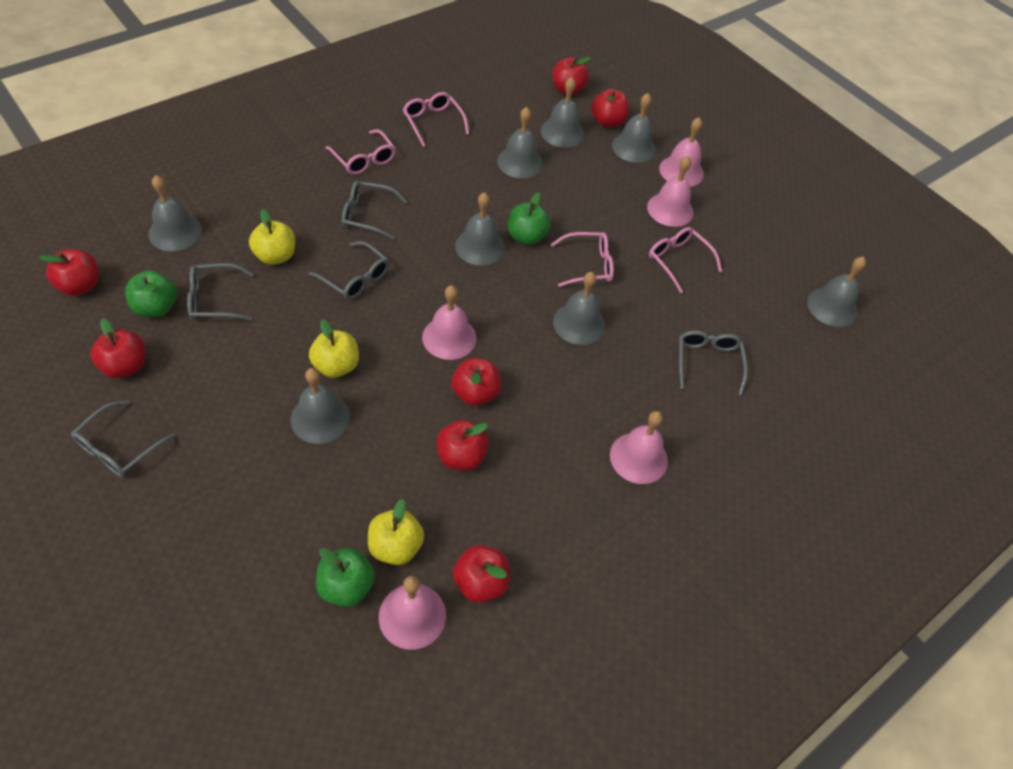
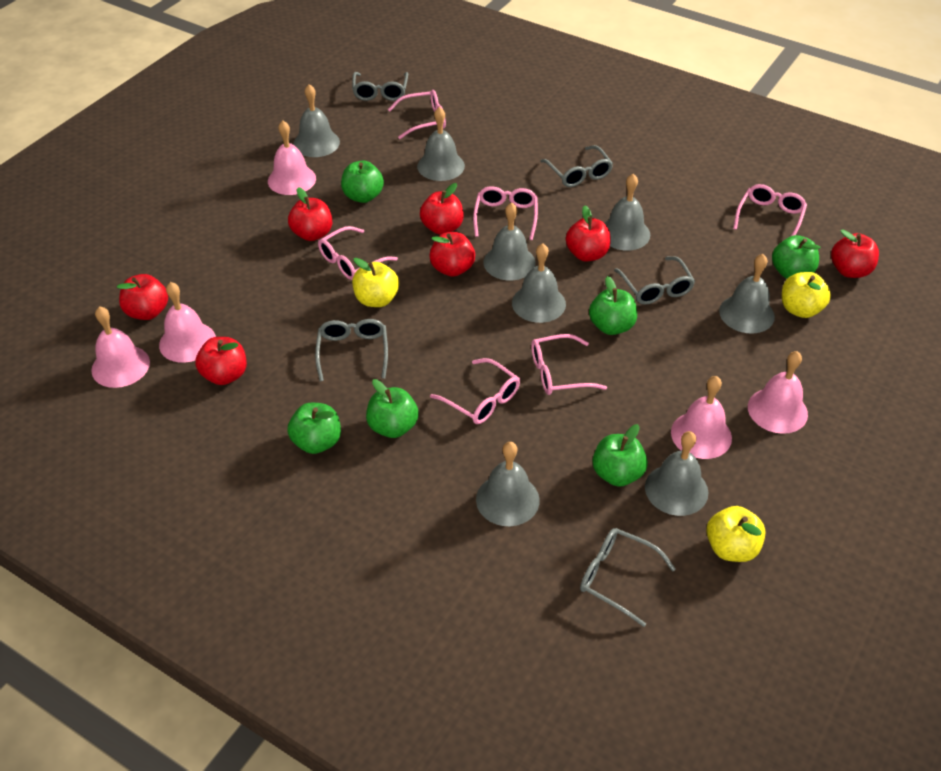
green apple: [125,271,177,317] [316,548,375,607] [508,192,551,245] = 3 -> [287,403,341,454] [341,161,384,203] [366,379,419,438] [589,276,637,335] [593,424,648,487] [772,235,821,279] = 6
pink glasses: [325,129,396,175] [403,92,469,147] [551,232,614,287] [649,227,722,293] = 4 -> [318,226,398,280] [388,90,446,139] [430,358,520,424] [473,186,538,240] [531,334,607,395] [733,184,807,237] = 6

